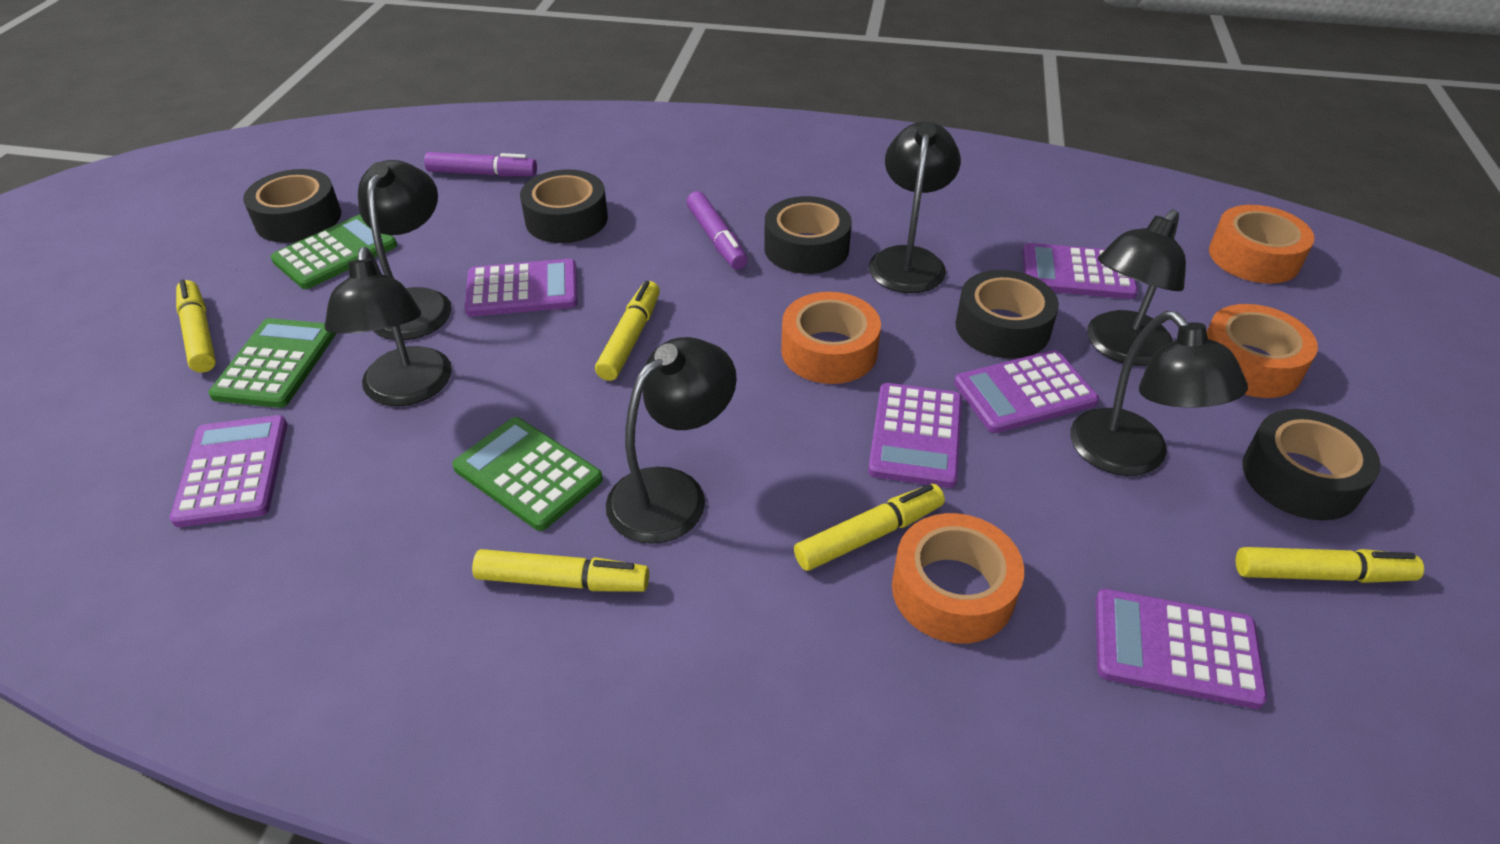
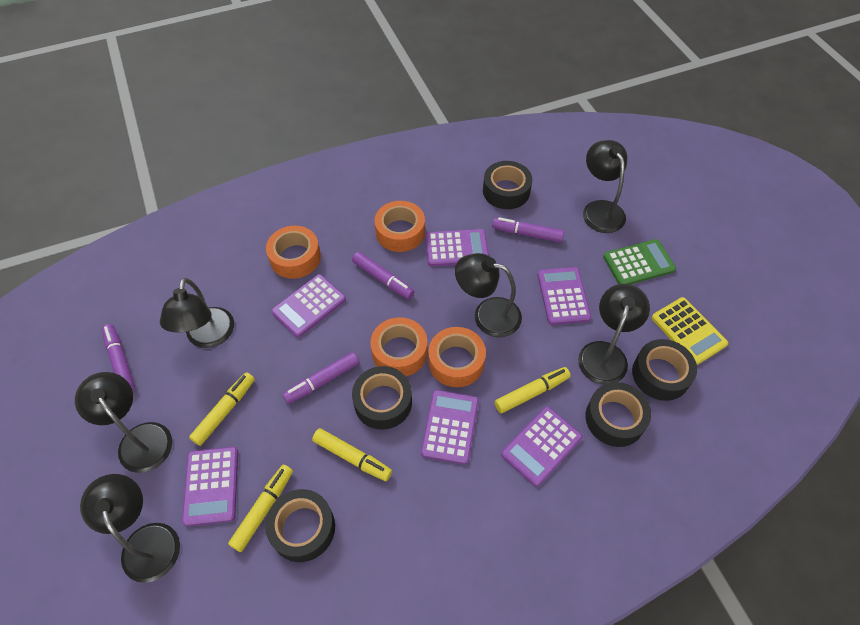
green calculator: [208,318,337,408] [271,215,397,289] [452,417,603,531] = 3 -> [603,239,676,284] = 1
purple marker: [424,152,537,177] [687,191,748,270] = 2 -> [102,324,135,391] [282,352,360,404] [352,252,415,299] [492,217,564,243] = 4
yellow calculator: none = 0 -> [652,297,728,365] = 1
yellow marker: [176,280,216,373] [472,549,649,592] [595,281,660,381] [794,484,945,571] [1236,547,1424,583] = 5 -> [189,372,255,446] [228,465,293,552] [312,428,392,481] [494,367,571,413] = 4

